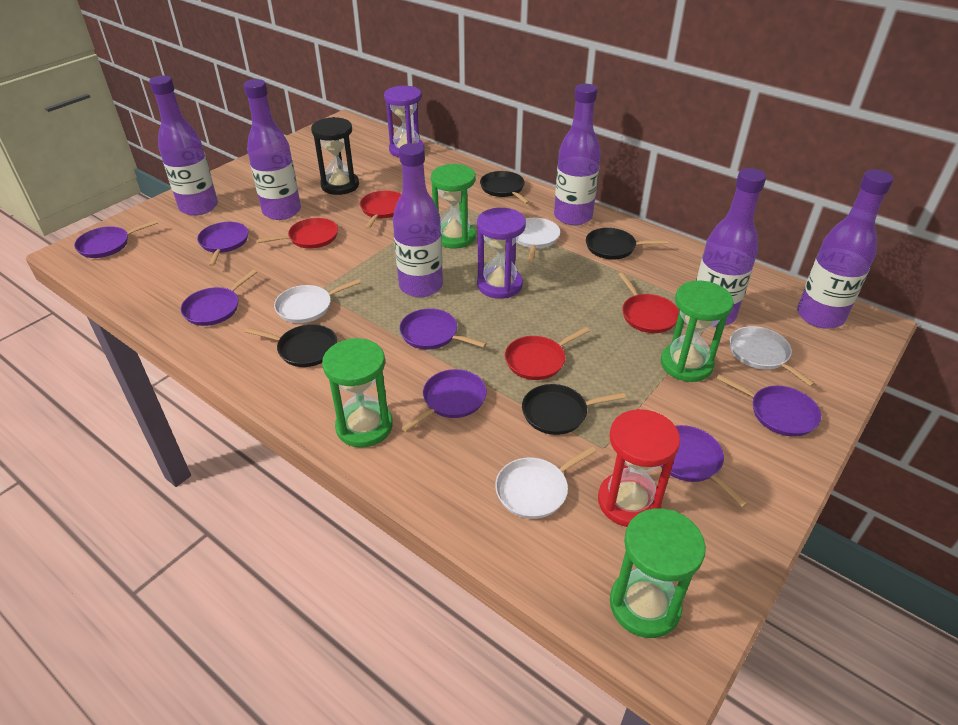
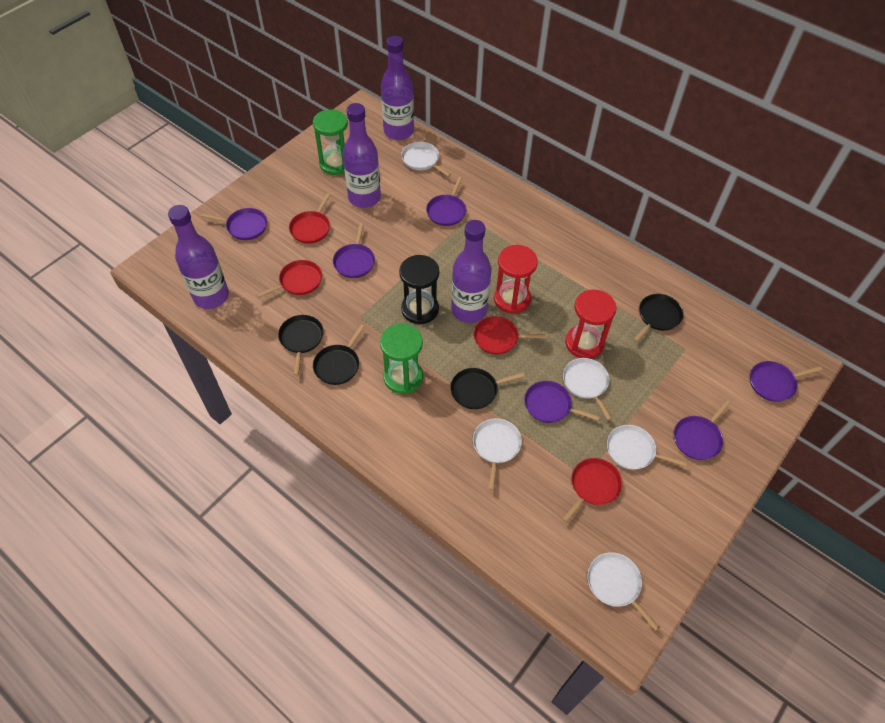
green hourglass: [322,338,393,448] [431,164,476,249] [610,508,706,638] [661,280,734,382] = 4 -> [313,109,348,175] [380,324,423,394] = 2
purple bottle: [149,75,218,216] [244,79,301,220] [393,143,443,297] [554,84,601,225] [696,168,766,327] [797,169,894,329] = 6 -> [168,205,229,309] [343,103,381,208] [381,36,414,140] [451,220,492,323] = 4
purple hourglass: [384,86,424,157] [477,208,526,299] = 2 -> none = 0
purple pan: [74,220,158,258] [180,270,257,326] [197,222,248,266] [399,308,487,350] [401,369,487,432] [660,425,748,507] [716,374,821,437] = 7 -> [202,208,267,240] [333,223,375,278] [426,177,466,226] [524,381,600,423] [674,400,730,460] [750,361,822,402] = 6
red hourglass: [598,409,680,527] = 1 -> [494,245,538,314] [565,289,616,359] = 2
white pan: [274,279,361,323] [495,446,597,519] [517,218,560,261] [730,326,815,387] = 4 -> [401,142,451,177] [473,418,522,490] [563,358,612,420] [587,552,660,631] [607,425,687,470] = 5

